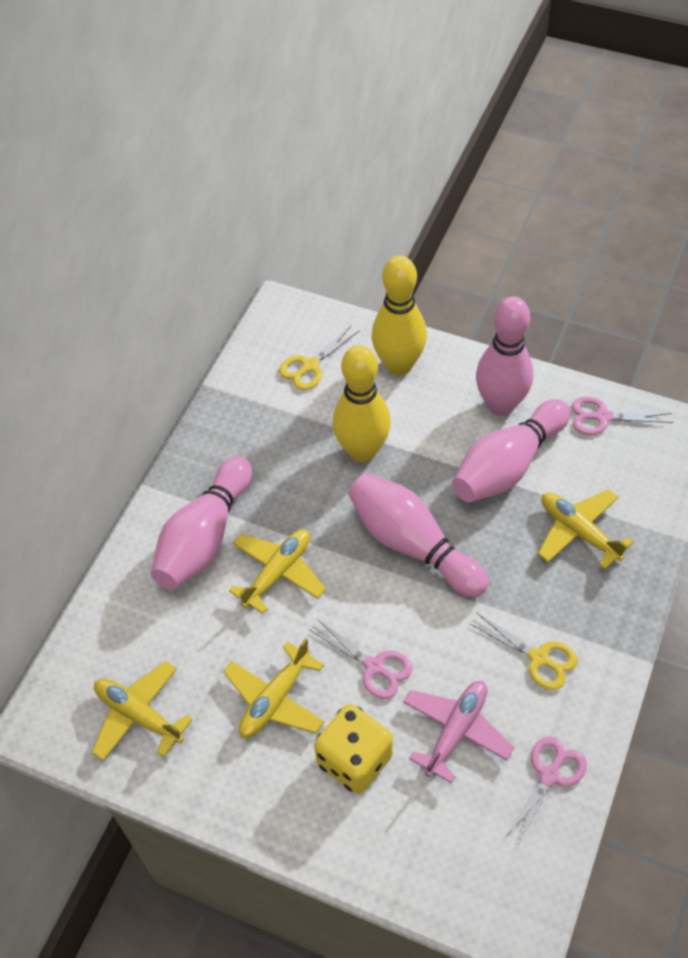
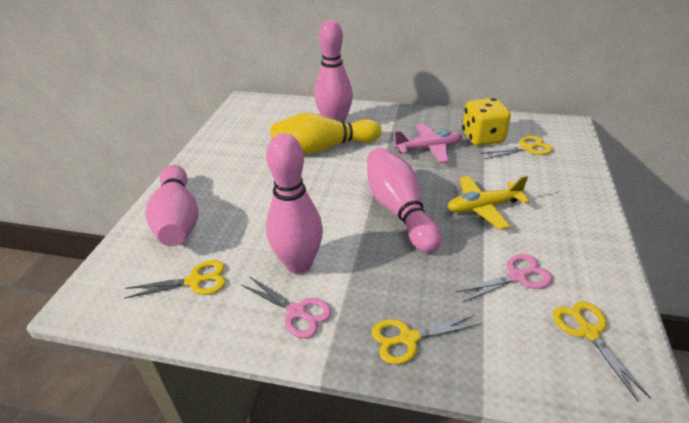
pink scissors: [310,619,412,699] [503,736,587,847] [572,397,673,435] = 3 -> [241,276,332,338] [456,254,553,302] = 2
yellow bowling pin: [333,345,391,462] [371,255,427,376] = 2 -> [271,113,382,154] = 1
yellow plane: [92,661,193,761] [223,638,324,738] [229,529,326,614] [538,489,633,569] = 4 -> [448,176,530,230] = 1
yellow scissors: [279,325,360,390] [469,612,578,690] = 2 -> [125,260,226,299] [372,315,482,365] [480,136,553,159] [553,301,651,401] = 4

